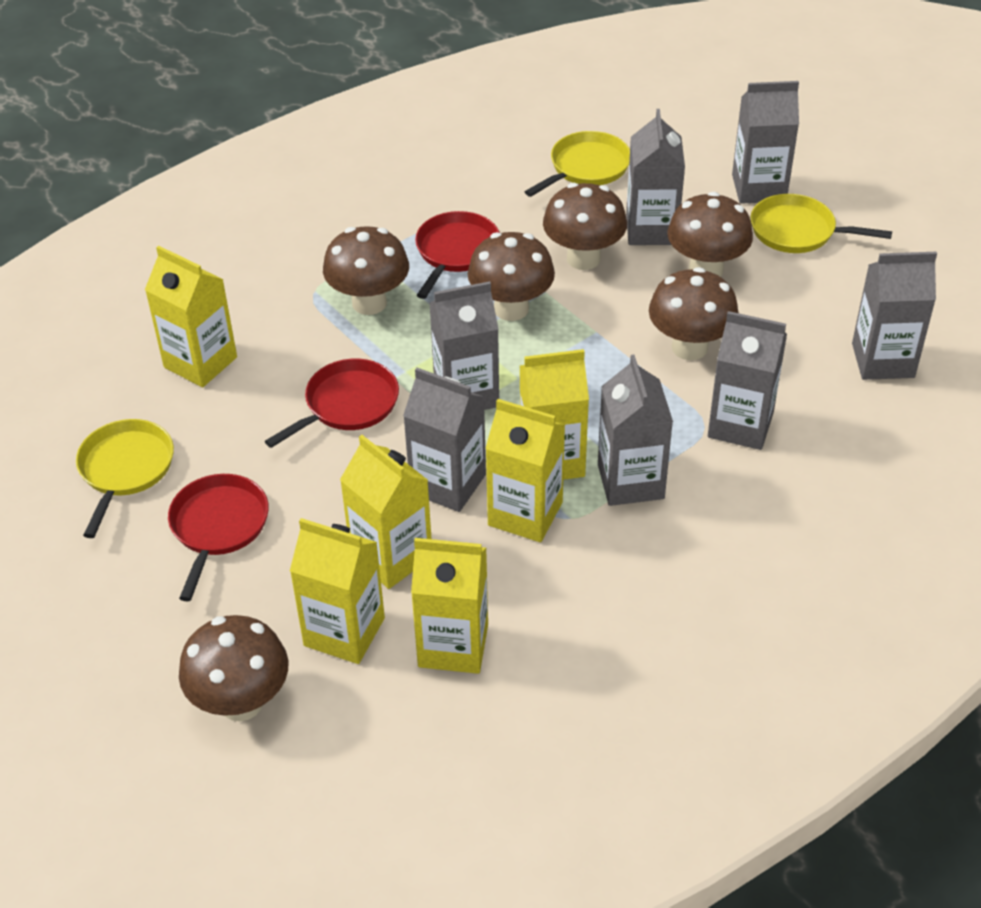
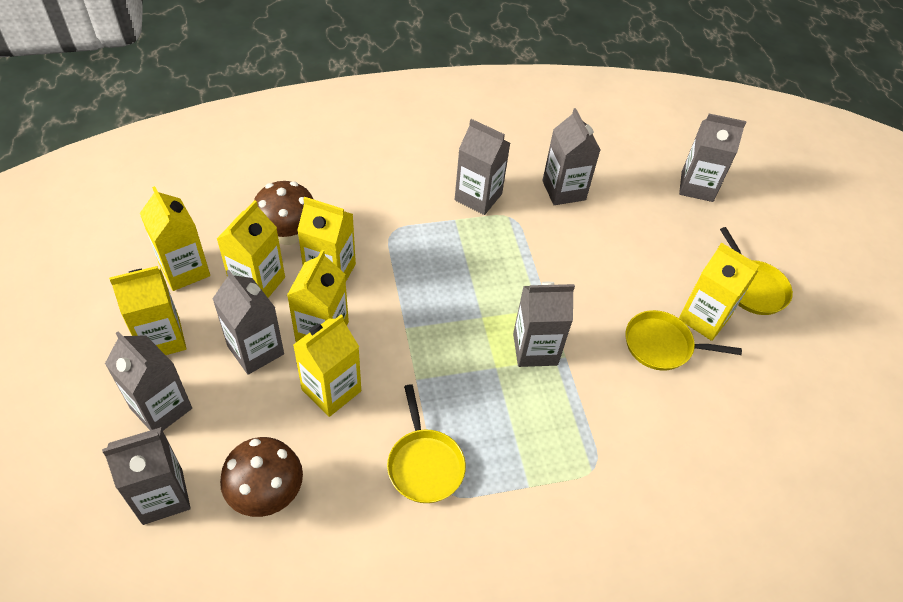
brown mushroom: [179,615,288,721] [323,226,409,315] [468,232,555,321] [543,183,627,270] [649,267,739,360] [667,192,753,277] = 6 -> [220,437,303,517] [254,181,313,245] = 2
red pan: [168,474,269,602] [265,359,399,448] [415,211,500,299] = 3 -> none = 0
yellow carton: [145,246,237,387] [290,518,385,664] [340,435,432,589] [411,538,488,674] [485,399,565,542] [520,349,589,480] = 6 -> [109,266,186,355] [140,186,210,291] [217,200,285,298] [287,250,349,342] [293,314,361,417] [297,197,356,281] [679,243,760,341] = 7

